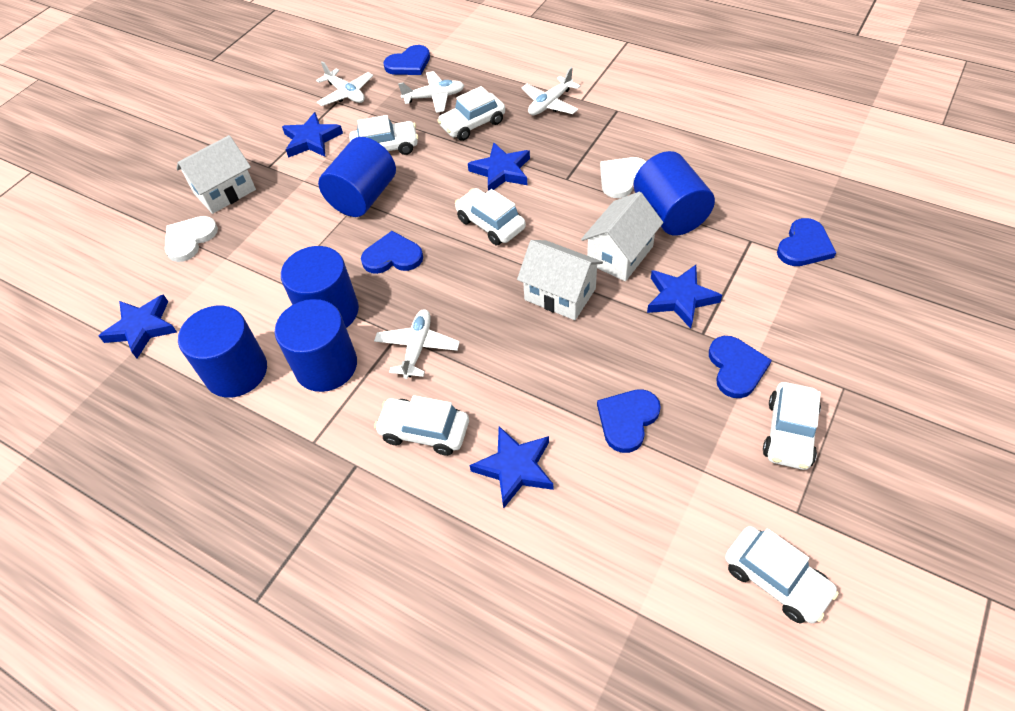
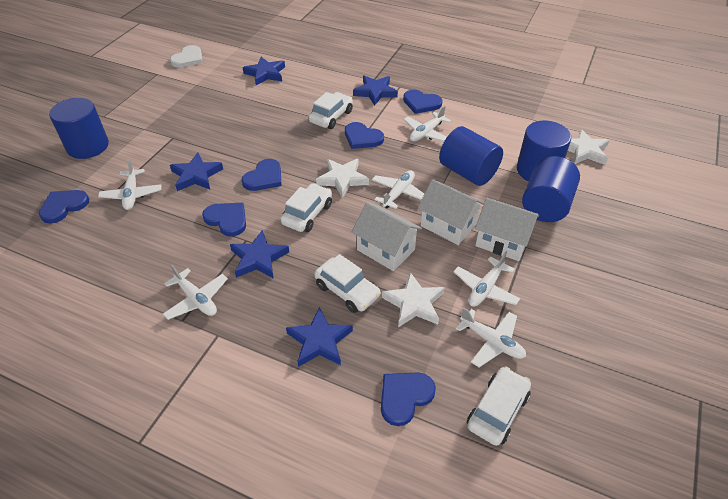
blue cylinder: [178,306,267,398] [275,299,357,392] [281,246,359,328] [318,137,396,217] [633,151,715,236] = 5 -> [49,98,109,159] [439,126,503,186] [517,121,571,181] [522,156,580,222] = 4
blue heart: [361,231,423,274] [384,45,430,75] [597,389,661,453] [709,336,772,398] [777,218,836,266] = 5 -> [39,190,89,224] [202,203,246,236] [242,159,281,191] [345,122,384,149] [381,372,436,426] [403,90,443,114] = 6
white car: [349,115,418,155] [374,395,469,456] [437,86,505,141] [455,188,526,245] [725,526,839,624] [763,382,821,470] = 6 -> [280,183,332,232] [309,92,353,129] [314,254,381,313] [467,366,531,446] = 4
white heart: [165,216,218,262] [600,157,646,198] = 2 -> [170,45,202,67] = 1
white plane: [316,61,373,106] [374,309,460,379] [398,71,464,113] [522,67,580,115] = 4 -> [98,159,162,210] [163,264,228,320] [372,170,424,209] [404,106,451,142] [454,251,520,307] [456,307,526,367] = 6
white star: none = 0 -> [316,159,369,198] [382,272,445,327] [568,129,610,165] = 3

